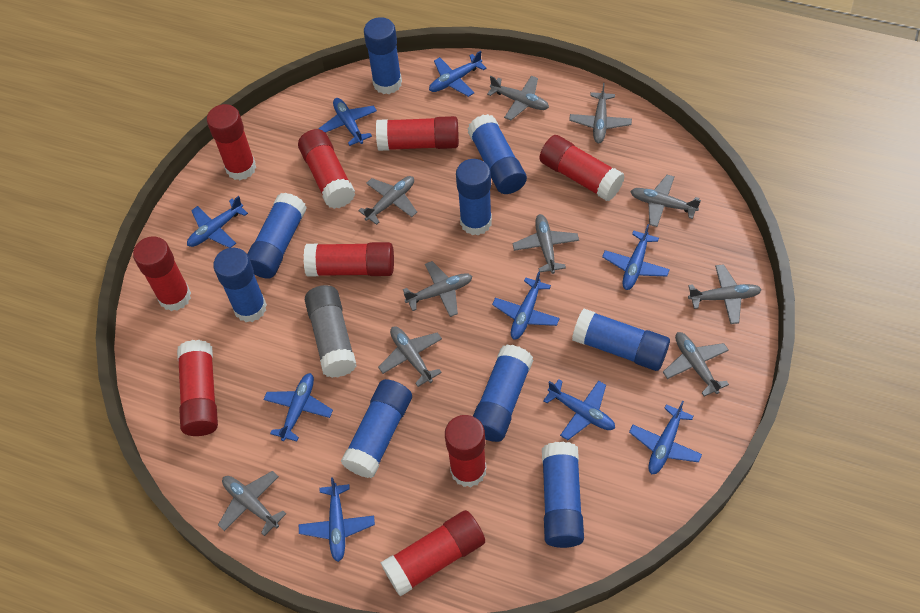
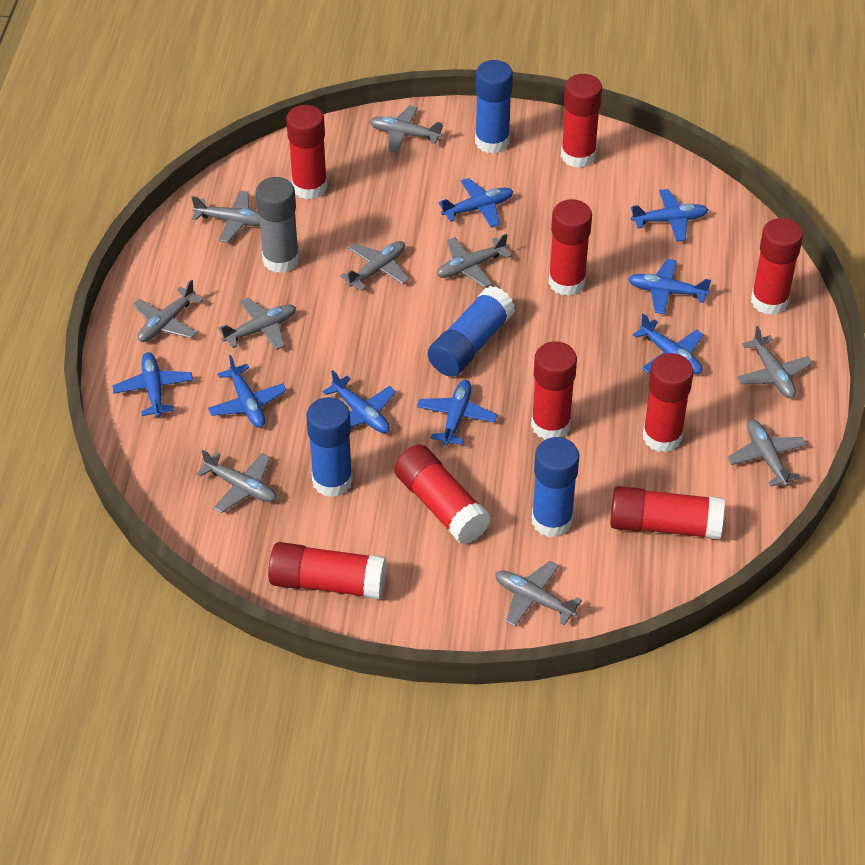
blue glue stick: [213,248,267,322] [247,193,307,279] [341,379,412,478] [364,17,402,94] [456,159,492,235] [467,114,527,194] [473,345,533,442] [542,442,584,548] [572,308,670,371] = 9 -> [306,397,353,497] [428,286,515,377] [475,60,513,154] [532,437,579,537] = 4
blue plane: [187,196,248,248] [263,373,333,441] [299,477,375,562] [318,98,377,146] [429,51,486,97] [492,271,560,340] [543,379,615,440] [602,224,670,290] [629,401,702,475] = 9 -> [112,352,193,417] [208,355,287,428] [322,370,396,433] [417,380,497,446] [438,178,513,228] [628,259,711,314] [631,189,708,242] [632,313,704,375] = 8

